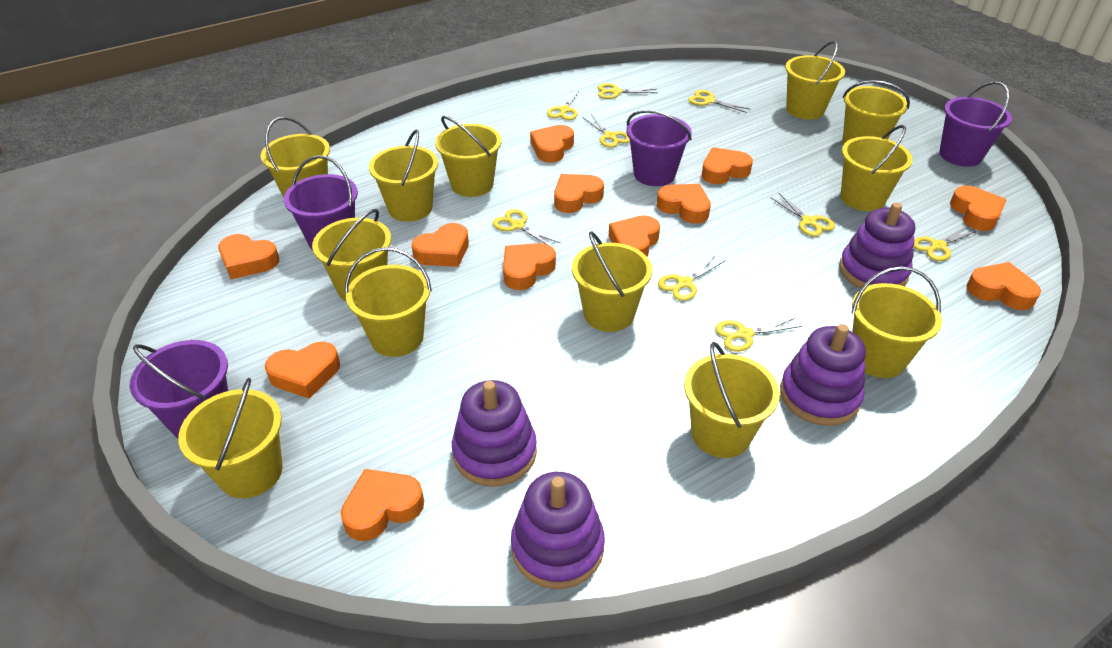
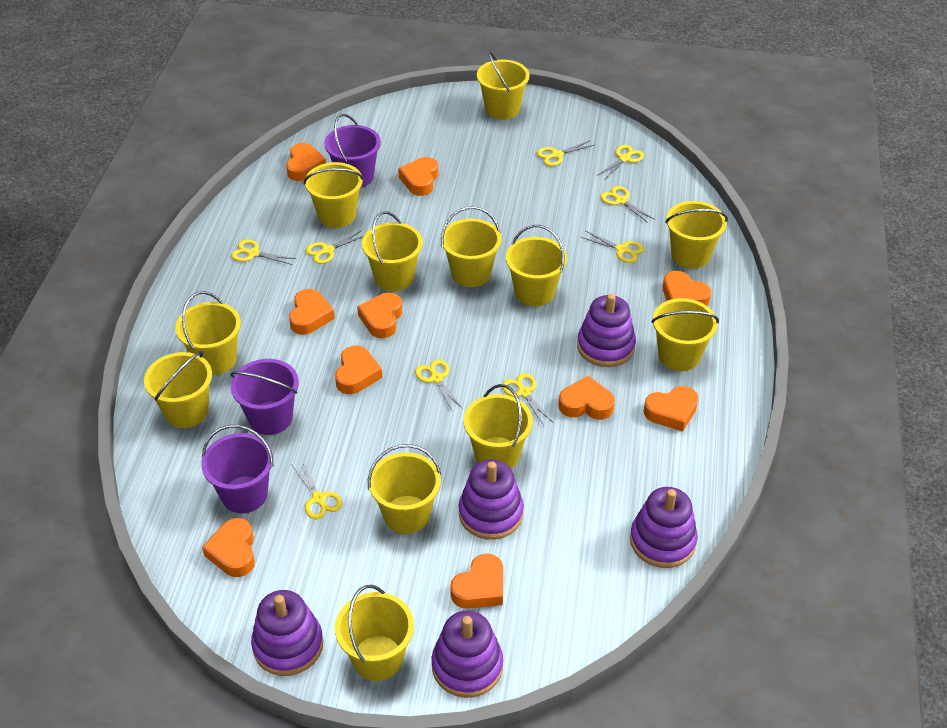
orange heart: [218,234,279,279] [265,342,340,399] [341,469,424,541] [412,223,469,267] [503,243,556,290] [530,125,574,163] [554,174,604,213] [609,215,660,257] [657,184,711,224] [702,147,753,184] [950,186,1007,231] [966,262,1041,310] = 12 -> [202,518,255,577] [286,143,326,181] [289,289,335,335] [335,346,382,394] [357,293,402,338] [398,157,438,196] [450,553,503,609] [558,376,615,420] [643,386,699,432] [663,271,711,306] = 10
purple bucket: [130,340,228,438] [284,155,358,250] [626,110,692,186] [939,81,1012,167] = 4 -> [201,425,274,513] [231,359,299,435] [324,114,381,188] = 3
purple stacking toy: [452,380,537,487] [511,472,605,589] [780,324,866,426] [839,202,915,289] = 4 -> [251,590,323,676] [432,611,503,698] [459,460,524,540] [577,294,636,367] [630,487,698,568] = 5

